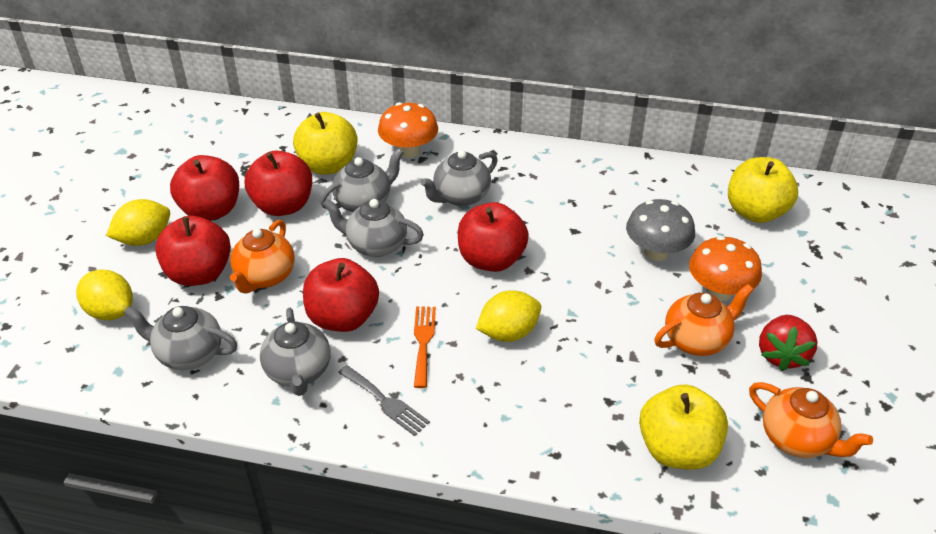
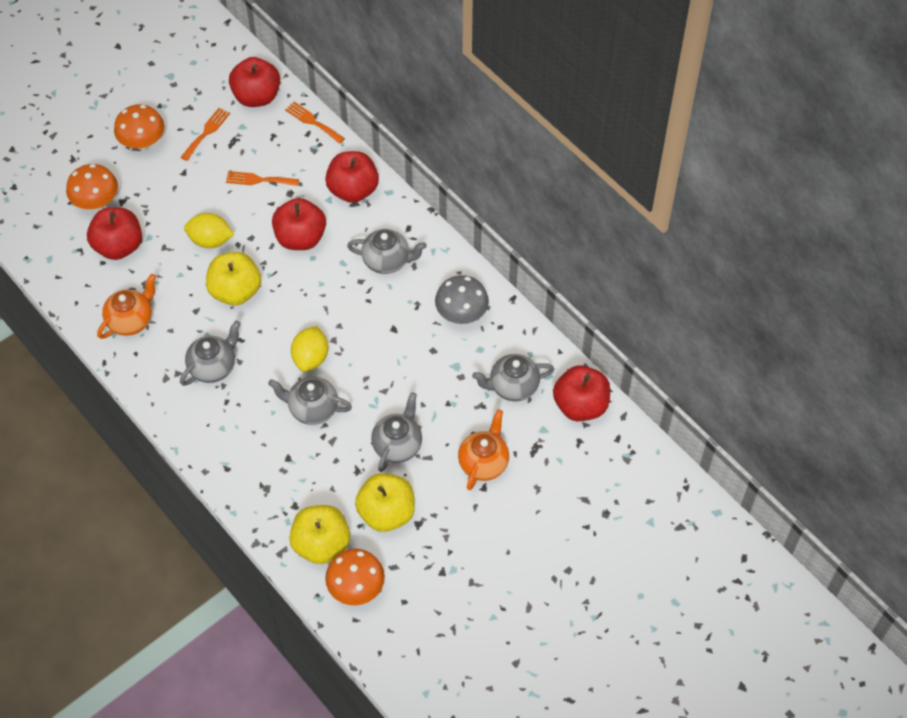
grey fork: [338,365,430,436] = 1 -> none = 0
orange fork: [414,306,436,388] = 1 -> [181,108,230,161] [226,171,299,186] [285,102,345,144] = 3
orange mushroom: [378,102,438,158] [689,236,762,301] = 2 -> [66,164,118,210] [114,105,165,150] [325,549,385,605] = 3
orange teapot: [230,220,295,293] [654,284,754,356] [749,382,873,458] = 3 -> [97,274,156,339] [458,410,509,490] = 2
red strawberry: [759,315,818,371] = 1 -> none = 0
yellow lemon: [76,270,133,320] [106,199,170,246] [476,291,541,342] = 3 -> [184,213,234,248] [291,326,328,372] = 2

